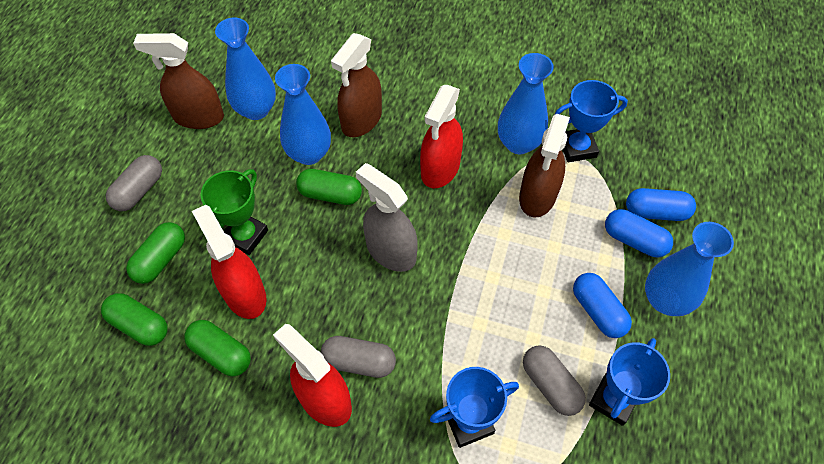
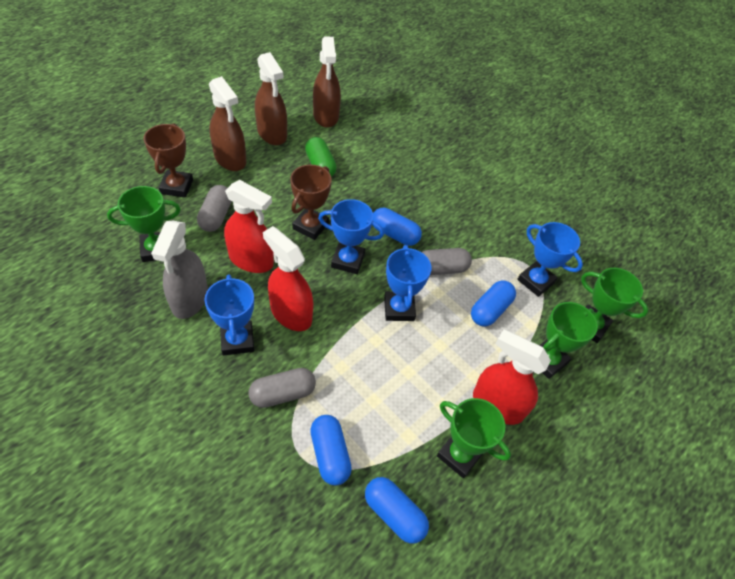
blue capsule: [573,273,632,338] [605,209,673,257] [626,188,696,221] = 3 -> [310,415,352,485] [365,477,429,544] [373,208,422,246] [471,280,516,327] = 4
blue trophy: [430,367,519,448] [554,80,628,162] [589,338,670,426] = 3 -> [204,274,254,355] [318,199,384,274] [384,245,431,321] [517,222,583,297] = 4
blue vase: [215,18,276,120] [275,64,331,165] [498,53,554,154] [645,222,734,316] = 4 -> none = 0
brown trophy: none = 0 -> [144,123,193,198] [290,165,332,240] = 2
green capsule: [101,293,168,346] [126,222,185,284] [184,320,251,376] [296,169,362,205] = 4 -> [305,137,337,177] = 1
green trophy: [200,169,268,255] = 1 -> [107,186,181,262] [437,398,511,478] [539,302,598,379] [581,268,648,343] = 4

